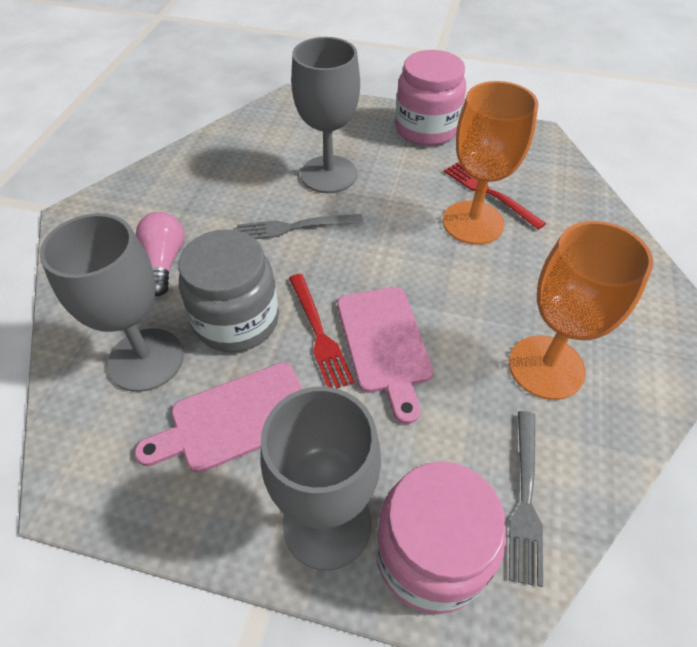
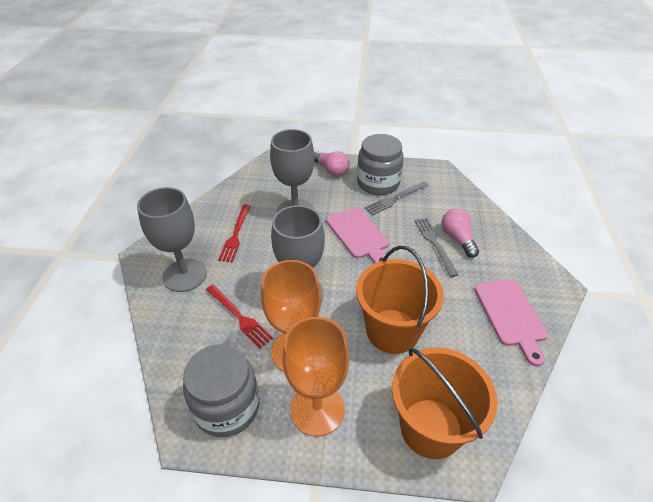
grey jar: [178,229,279,352] = 1 -> [183,344,260,437] [357,134,404,195] = 2
orange bucket: none = 0 -> [356,246,444,354] [392,347,498,459] = 2
pink jar: [376,461,506,614] [395,50,466,146] = 2 -> none = 0
pink light bulb: [136,212,184,296] = 1 -> [314,151,350,177] [442,208,479,258] = 2

